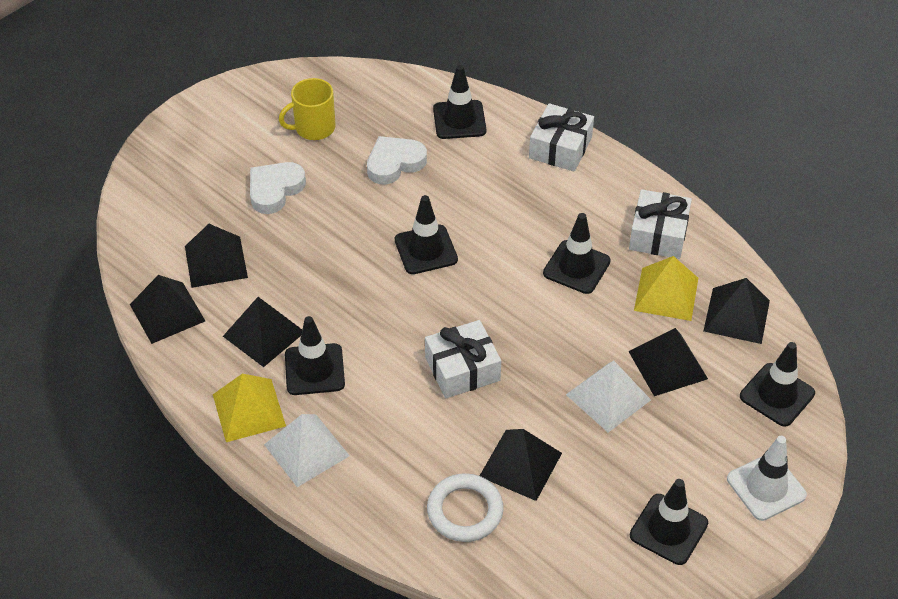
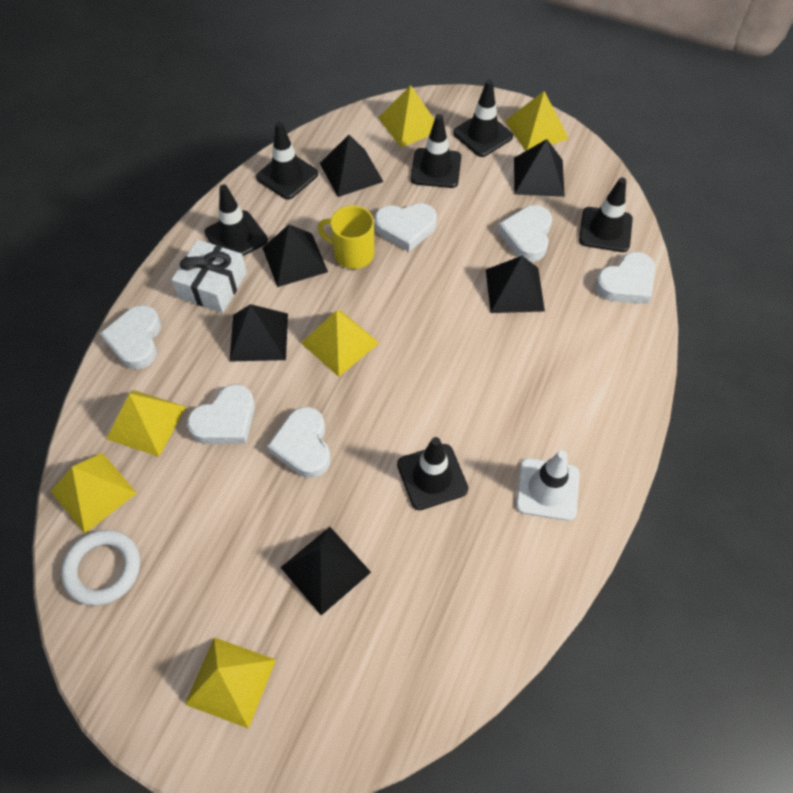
white gift: [425,320,501,398] [529,103,594,171] [629,189,692,259] = 3 -> [171,240,247,313] = 1
white heart: [250,162,306,214] [367,136,427,184] = 2 -> [100,305,161,369] [187,384,255,444] [267,407,331,478] [374,203,437,252] [498,205,552,262] [595,252,655,304] = 6
white pyramid: [264,414,350,487] [566,361,651,433] = 2 -> none = 0
yellow pyramid: [213,374,286,442] [634,256,698,321] = 2 -> [51,453,137,534] [106,390,186,457] [185,637,276,729] [301,310,379,377] [378,85,435,147] [505,91,569,151] = 6

